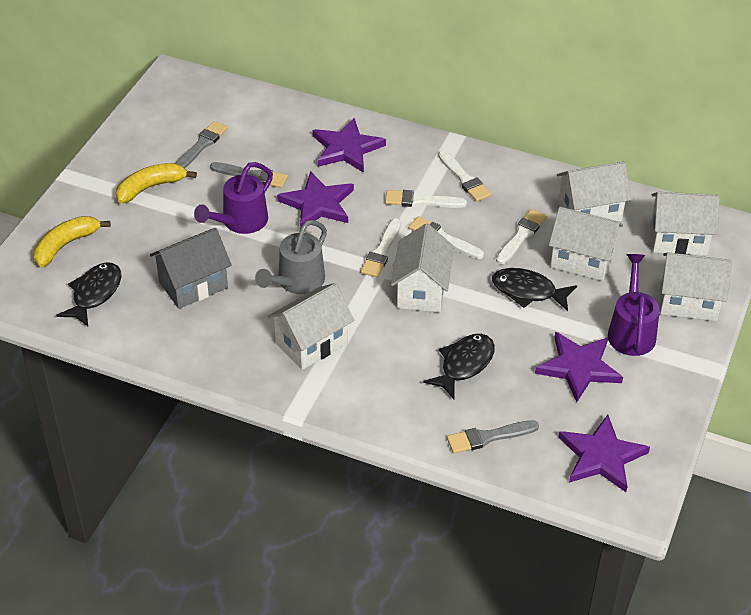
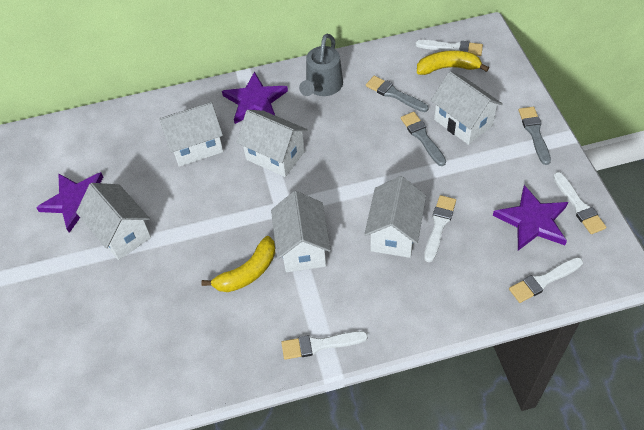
black fish: [56,262,121,326] [423,334,495,399] [492,268,577,311] = 3 -> none = 0
grey house: [150,228,232,309] = 1 -> none = 0
purple star: [277,171,354,229] [313,118,386,173] [535,332,623,402] [558,415,650,492] = 4 -> [36,172,103,233] [222,72,288,124] [493,185,568,251] = 3
purple watering can: [194,162,273,234] [608,254,660,356] = 2 -> none = 0

